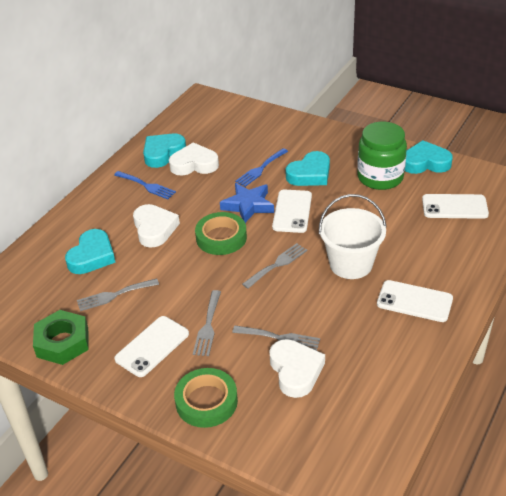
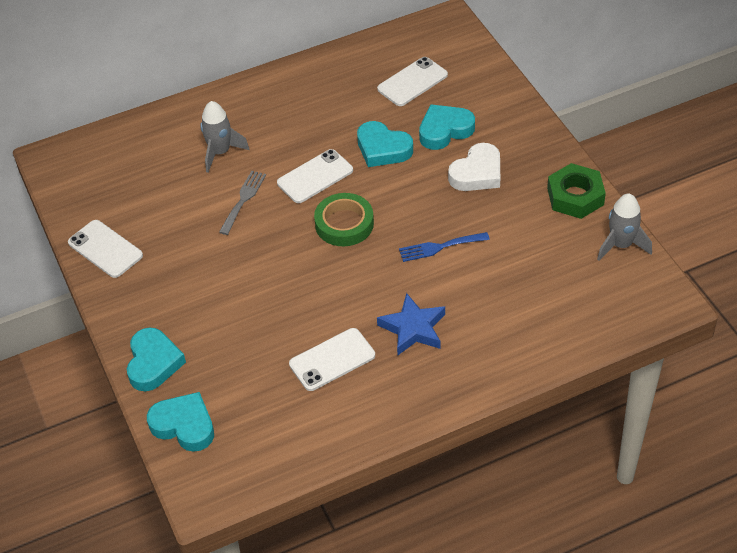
blue fork: [114,171,176,199] [235,148,288,187] = 2 -> [399,232,490,262] = 1
green jar: [357,122,407,190] = 1 -> none = 0
green tape: [174,368,238,428] [195,212,247,255] = 2 -> [314,193,374,246] = 1
grey fork: [77,278,159,311] [193,290,221,356] [232,326,320,351] [242,243,307,289] = 4 -> [219,171,266,235] = 1
grey rocket: none = 0 -> [200,101,250,172] [597,193,652,261] = 2
white bucket: [319,194,387,279] = 1 -> none = 0
white heart: [133,204,180,248] [169,142,219,175] [269,339,325,398] = 3 -> [448,143,500,191] = 1

